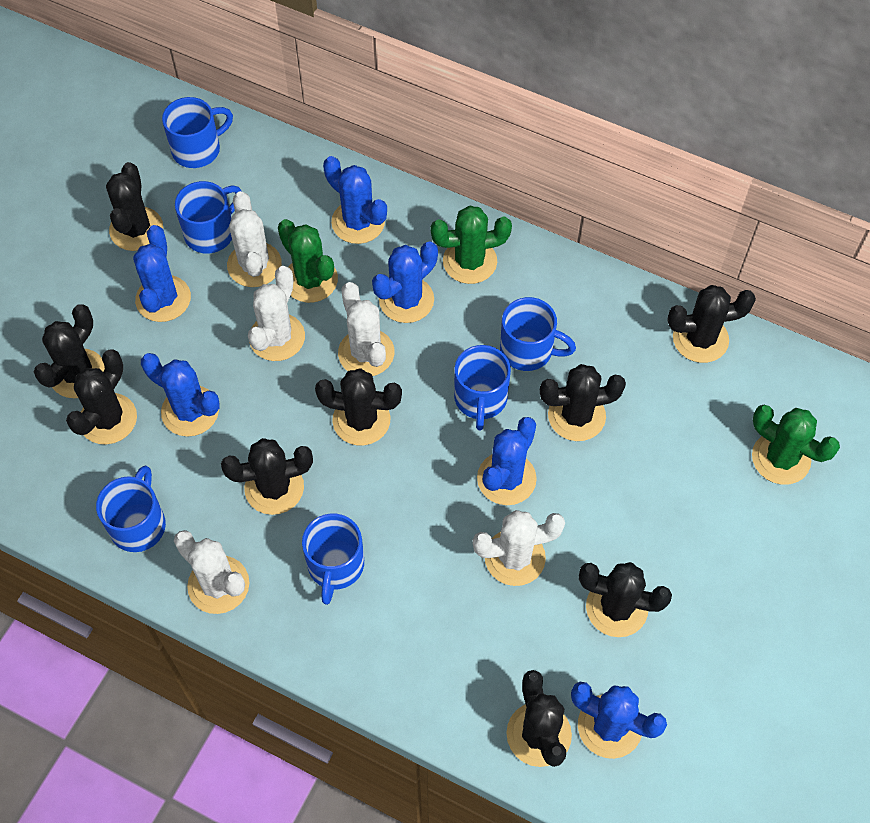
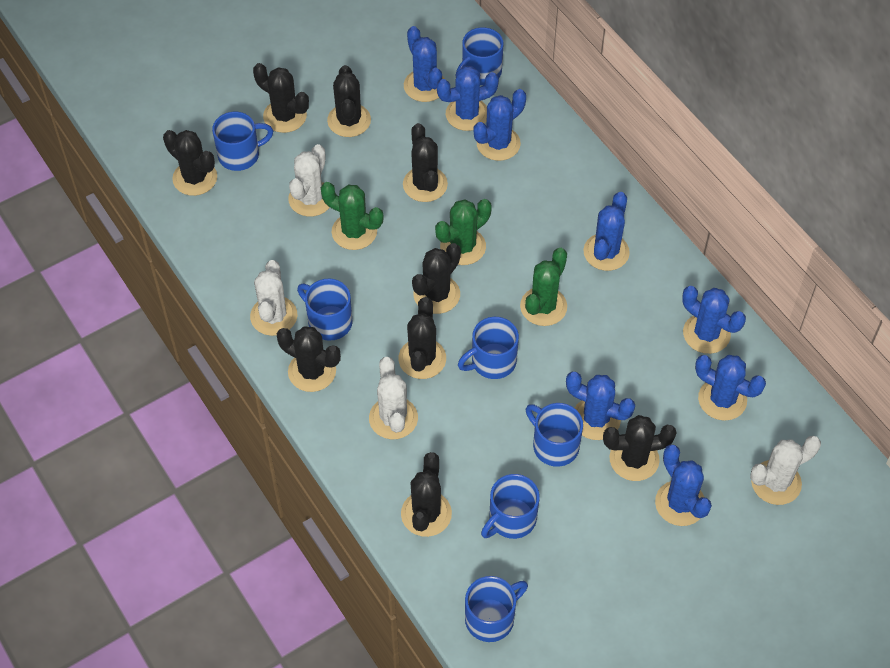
blue cactus: [133,225,191,322] [141,353,220,437] [323,156,387,244] [372,241,438,323] [477,417,537,505] [571,682,667,759] = 6 -> [404,26,445,102] [437,66,499,131] [473,89,526,161] [566,372,635,440] [583,192,630,271] [655,445,712,526] [682,286,746,354] [695,355,766,421] = 8
blue mug: [96,465,166,552] [162,97,233,168] [175,181,241,253] [302,513,364,605] [454,345,511,430] [500,297,576,371] = 6 -> [212,112,273,171] [297,279,353,341] [455,27,503,85] [458,317,519,379] [465,576,528,642] [481,474,540,539] [526,403,583,467] = 7
white cactus: [174,530,249,614] [227,191,282,287] [248,266,305,361] [338,282,394,376] [472,510,565,586] = 5 -> [250,260,297,336] [288,144,330,217] [369,357,418,439] [750,436,821,505] = 4

